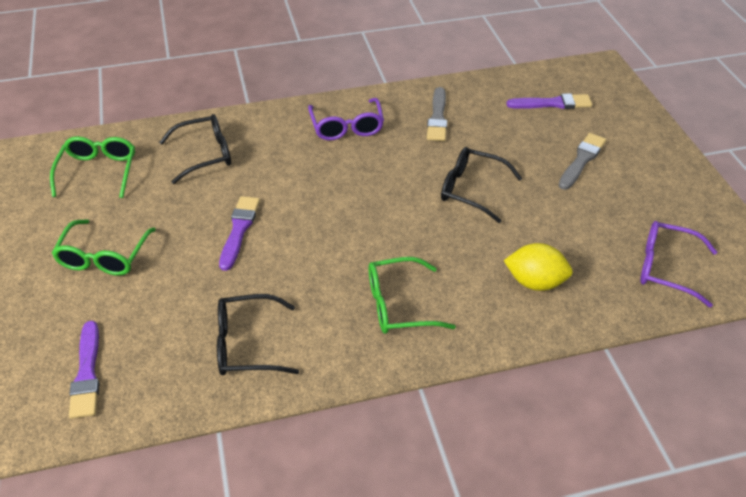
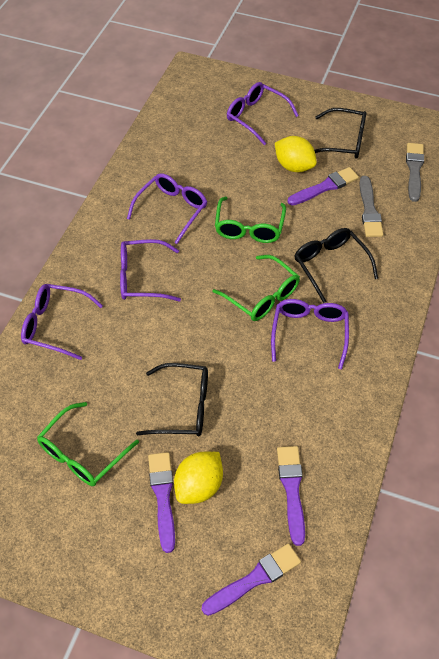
purple brush: [69,321,99,419] [219,196,260,271] [506,93,592,109] = 3 -> [148,452,175,553] [202,544,301,616] [277,446,305,546] [287,167,359,206] = 4
purple glasses: [308,98,384,140] [640,221,717,308] = 2 -> [21,284,103,360] [120,239,181,302] [127,173,207,244] [227,82,299,145] [271,299,349,369] = 5
yellow lemon: [504,243,573,291] = 1 -> [174,452,223,504] [275,136,317,172] = 2

